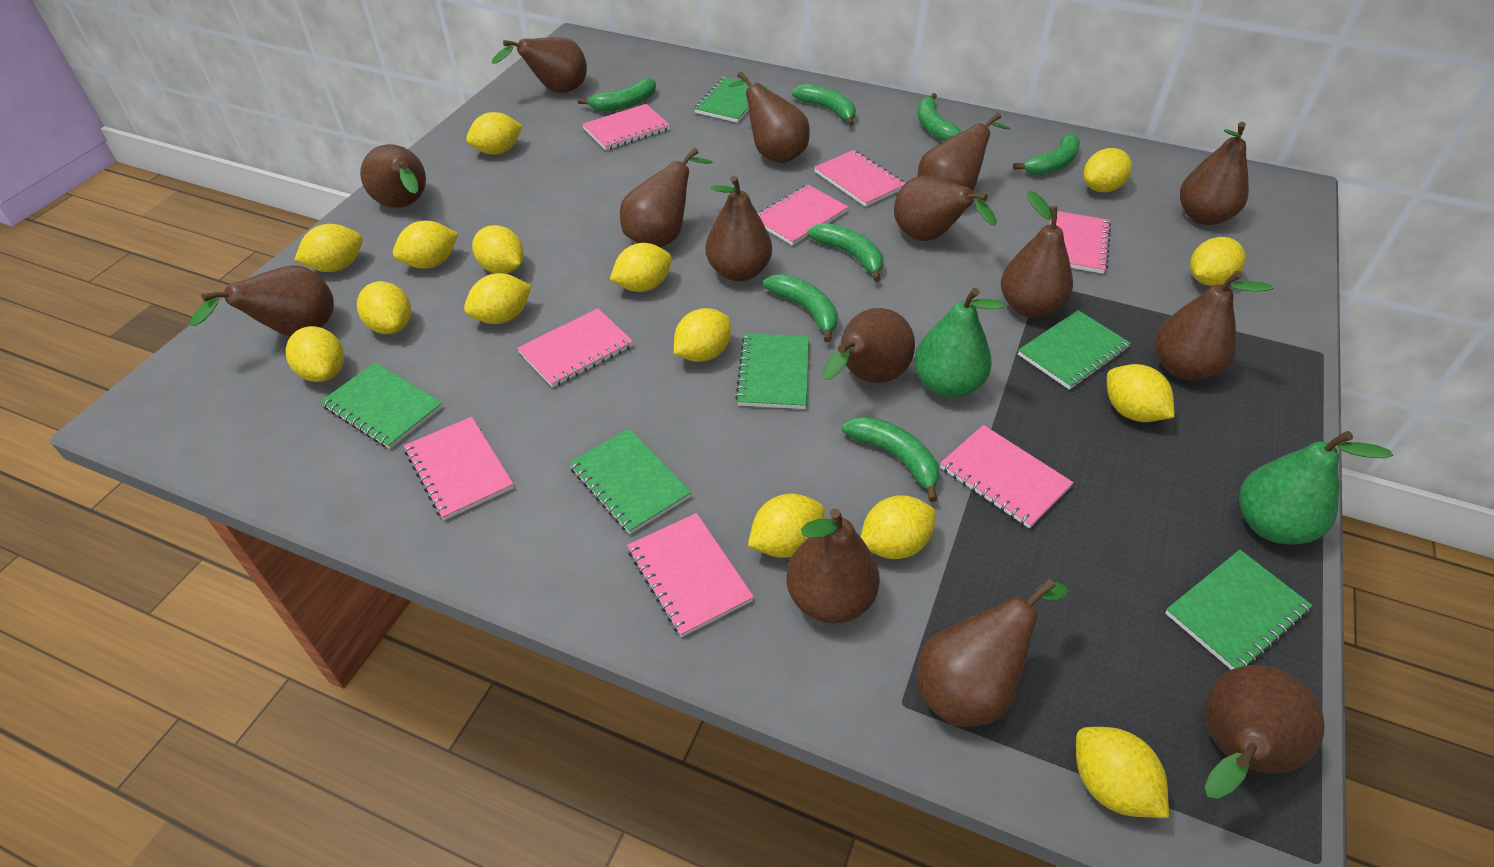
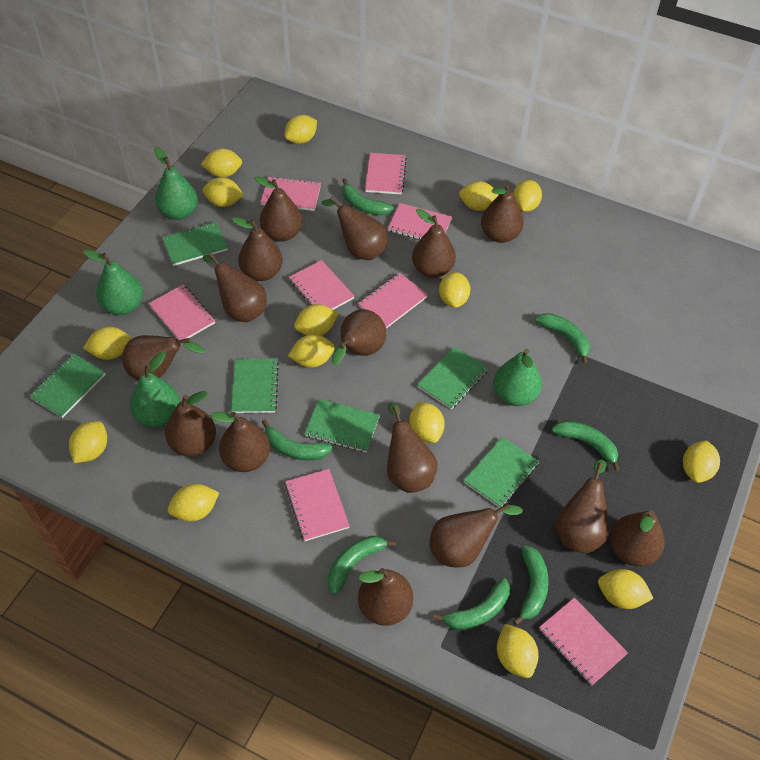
green pear: [914,288,1005,398] [1239,431,1393,545] = 2 -> [83,250,143,315] [130,352,180,427] [154,147,198,220] [493,349,542,406] = 4

